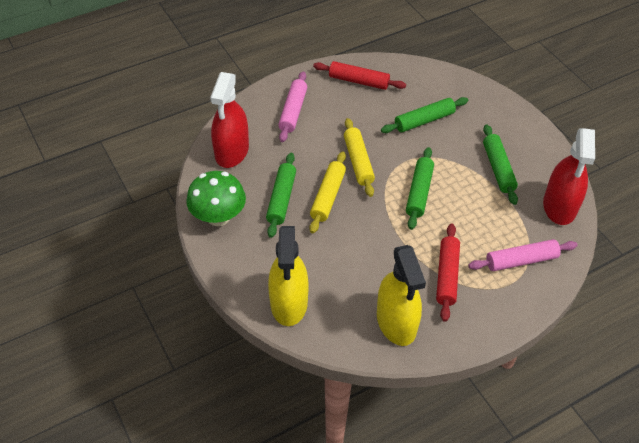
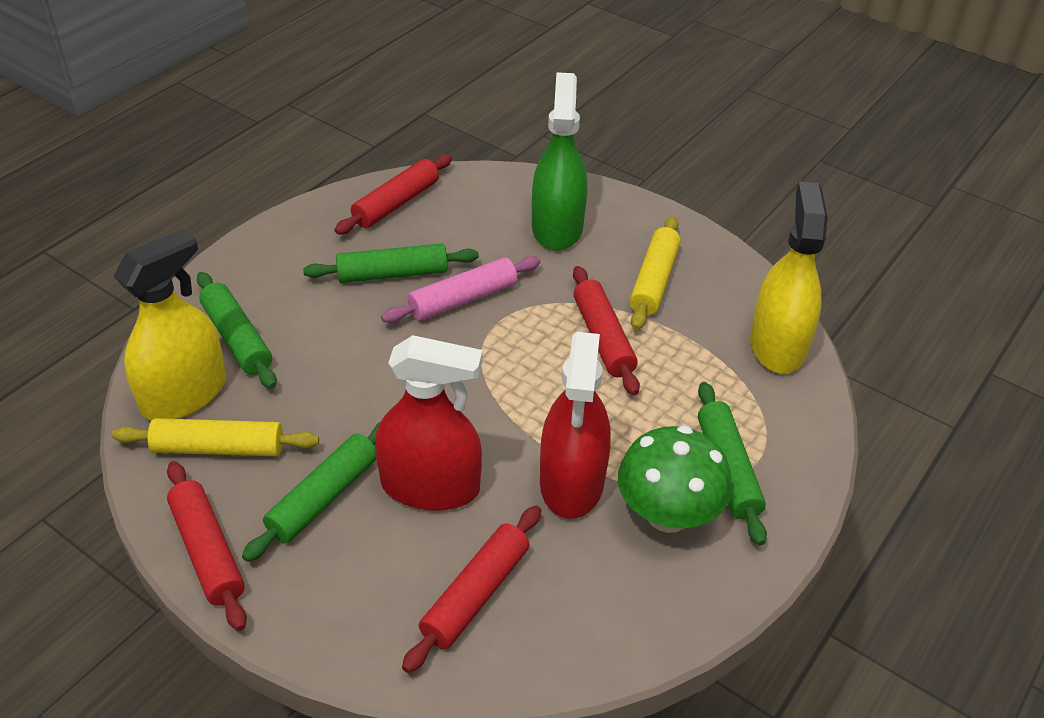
green spray bottle: none = 0 -> [532,72,587,251] = 1
pink rolling pin: [278,71,307,142] [468,239,578,271] = 2 -> [381,256,541,323] = 1
red rolling pin: [313,61,406,90] [436,224,460,322] = 2 -> [167,461,247,631] [335,154,452,235] [402,505,541,673] [573,266,640,395] = 4

